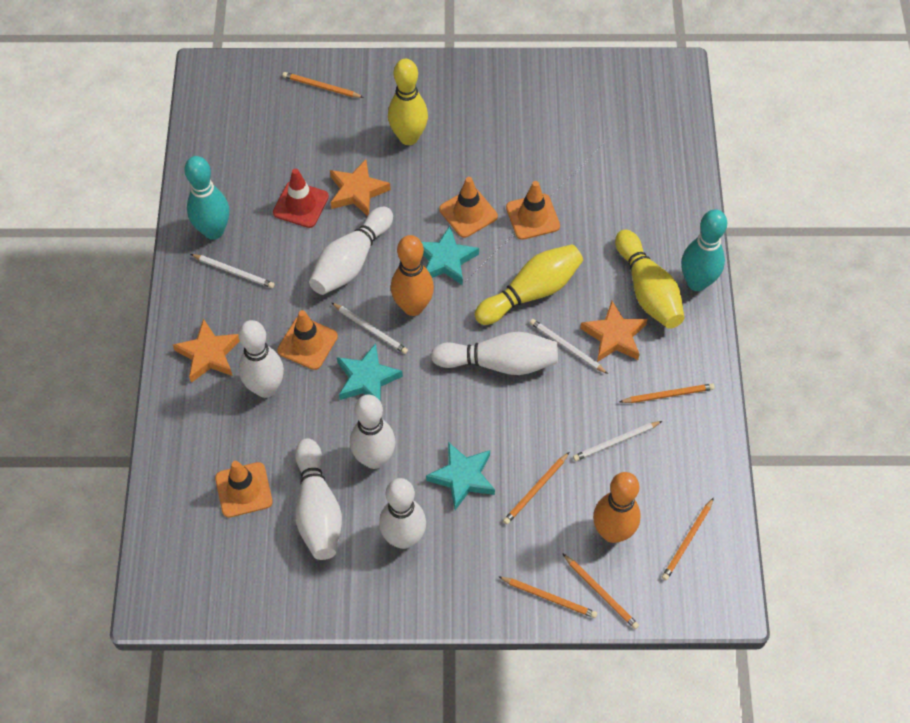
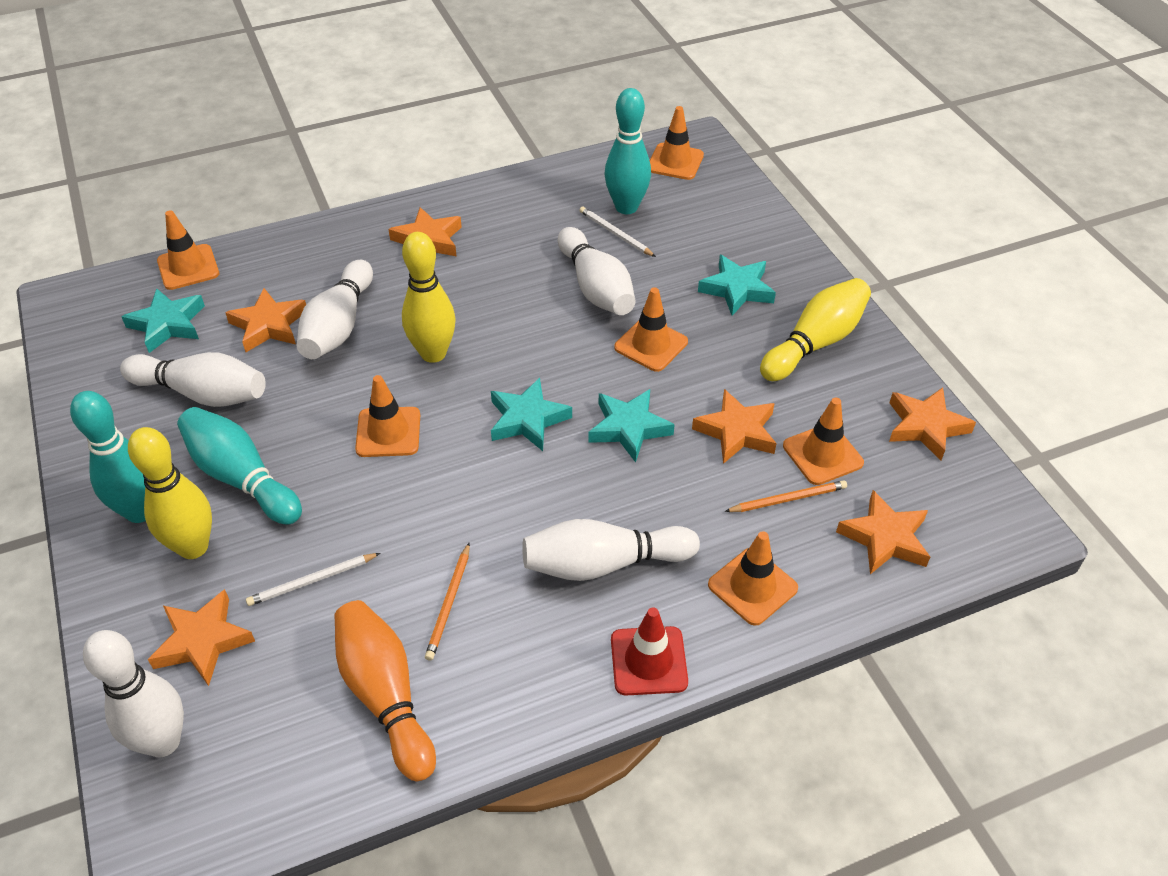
orange bowling pin: [391,235,434,316] [593,472,641,543] = 2 -> [334,600,436,781] = 1
orange pencil: [283,72,364,98] [498,576,597,618] [503,452,569,524] [562,553,639,629] [620,383,715,403] [662,497,714,581] = 6 -> [425,543,470,661] [725,480,847,512] = 2
orange star: [173,318,240,383] [330,159,391,216] [580,301,647,362] = 3 -> [148,589,255,686] [225,288,306,352] [388,207,462,257] [692,389,777,464] [836,490,930,574] [889,387,976,461] = 6
orange traffic cone: [215,461,273,518] [277,310,338,370] [439,177,498,238] [506,181,560,240] = 4 -> [157,210,219,290] [355,375,420,457] [614,287,688,372] [650,106,704,180] [708,531,798,626] [783,398,864,485] = 6
turquoise bowling pin: [184,156,229,240] [681,209,727,291] = 2 -> [70,391,146,523] [177,407,302,525] [605,88,651,214] = 3
turquoise star: [337,343,403,402] [422,226,479,285] [426,442,495,510] = 3 -> [121,288,205,353] [491,378,572,451] [588,389,675,463] [698,255,776,316] = 4
white bowling pin: [238,320,284,398] [295,438,342,560] [309,207,393,295] [350,395,396,469] [379,478,426,549] [431,332,558,375] = 6 -> [83,630,184,757] [120,352,266,407] [297,260,373,359] [522,519,700,581] [558,227,635,315] = 5
white pencil: [191,254,274,288] [331,302,408,354] [530,319,608,374] [573,421,662,461] = 4 -> [246,553,380,606] [579,206,656,257] = 2

